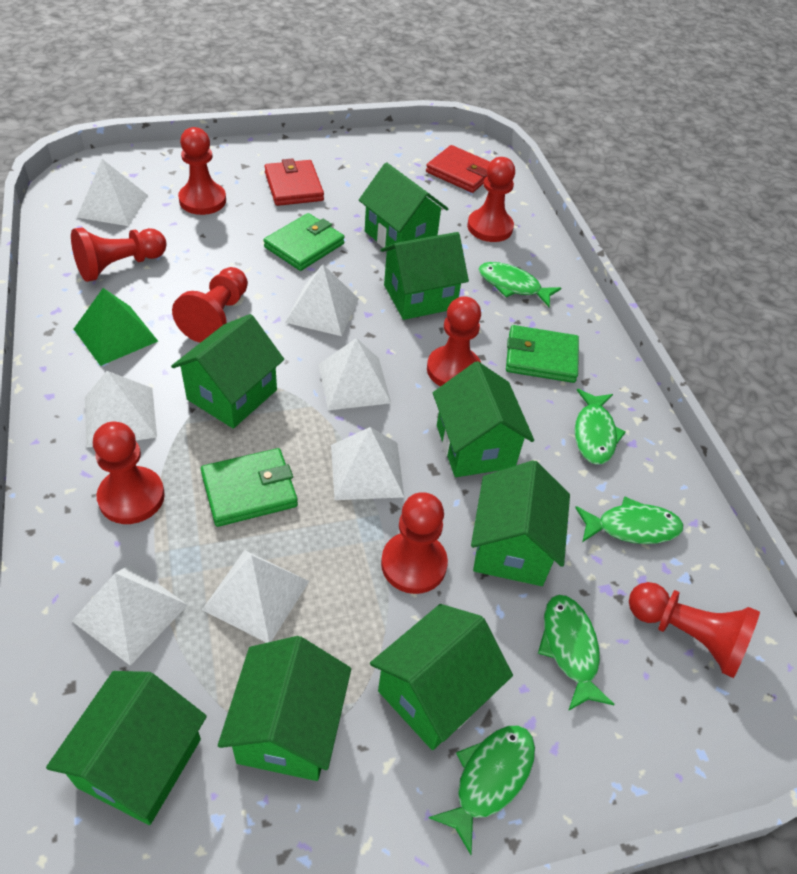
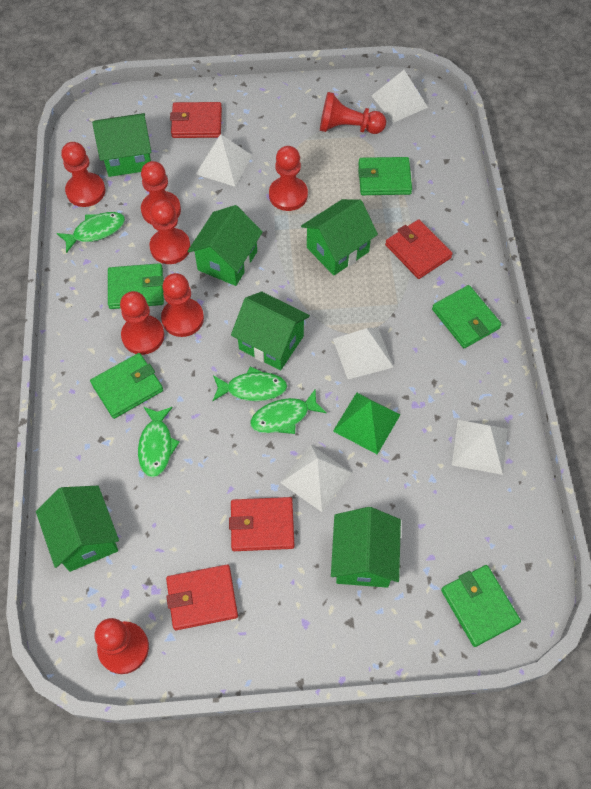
green fish: [429,725,535,855] [478,262,561,307] [538,595,615,711] [575,389,626,465] [575,496,683,544] = 5 -> [57,212,125,253] [138,407,180,477] [213,366,287,401] [250,389,327,434] = 4
green house: [46,671,207,825] [171,314,284,429] [218,636,351,781] [359,162,448,248] [370,604,513,750] [380,232,469,320] [433,361,534,477] [471,460,570,586] = 8 -> [36,486,119,572] [92,113,151,177] [188,205,263,286] [231,291,310,371] [301,199,378,275] [331,507,401,588] = 6
green wallet: [201,448,298,527] [264,213,344,271] [506,325,579,383] = 3 -> [90,353,163,419] [108,263,164,309] [358,157,412,195] [432,285,502,348] [441,565,521,647] = 5
red wallet: [264,158,324,206] [426,145,490,193] = 2 -> [166,565,238,630] [170,102,222,138] [229,497,294,551] [385,219,453,279] = 4
white pyramid: [72,564,188,666] [77,159,148,226] [85,371,157,448] [202,550,309,643] [285,264,359,336] [318,338,391,410] [331,427,404,500] = 7 -> [196,134,252,187] [280,445,352,512] [333,327,394,379] [371,70,428,123] [452,420,508,475] = 5

